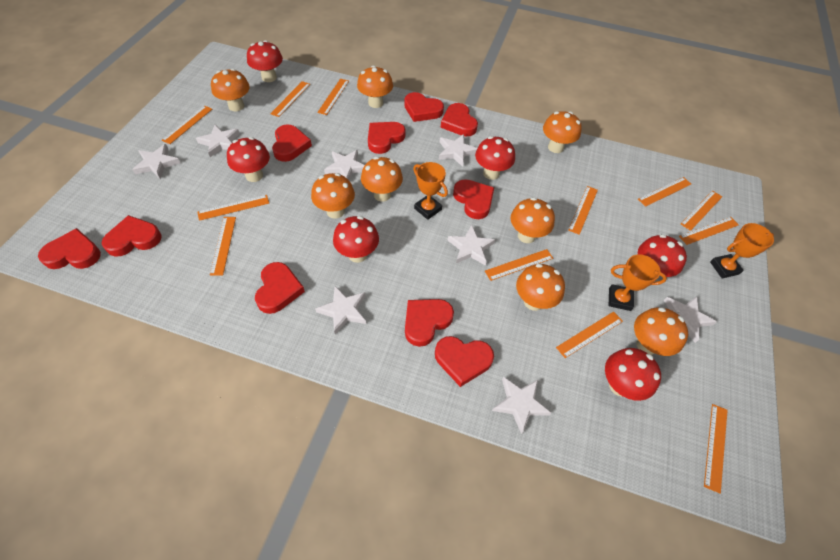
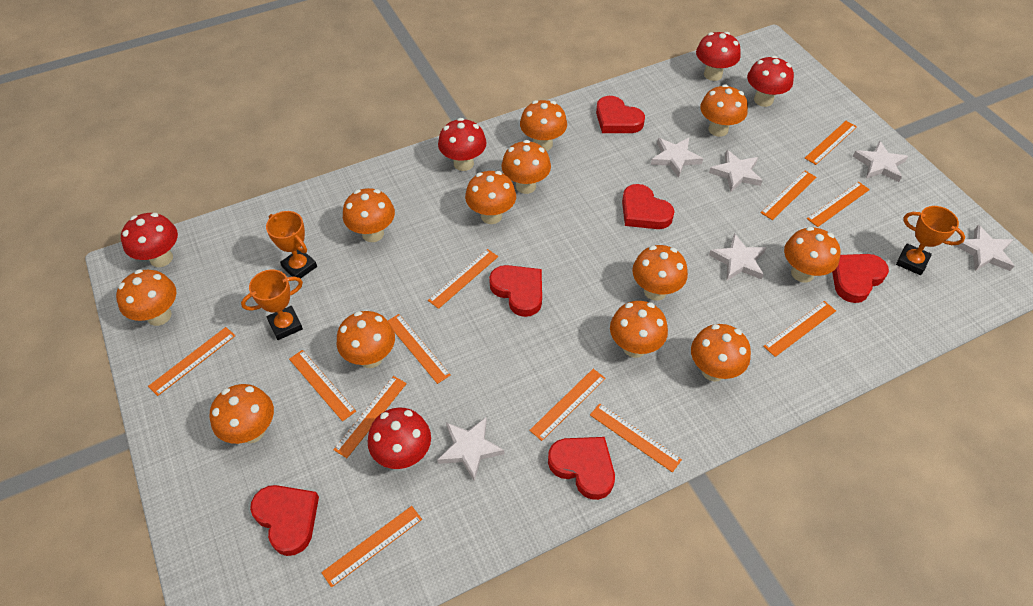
orange mushroom: [211,68,250,111] [311,173,355,219] [357,66,393,108] [361,157,403,202] [511,197,555,243] [516,263,565,311] [543,111,582,153] [634,307,688,356] = 8 -> [116,269,176,326] [210,384,274,444] [337,311,395,368] [343,188,395,242] [465,171,516,224] [501,140,551,194] [520,100,567,151] [610,301,668,358] [632,245,688,301] [691,324,751,382] [700,84,748,137] [784,227,840,283] = 12
red heart: [38,228,101,269] [102,215,162,257] [255,262,305,314] [272,124,312,162] [368,122,406,154] [404,92,444,122] [405,299,454,347] [435,336,494,387] [441,103,478,136] [453,179,494,219] = 10 -> [250,485,319,556] [489,265,542,317] [548,437,615,500] [596,96,645,133] [622,184,675,229] [832,254,889,303] = 6
red mushroom: [227,137,270,182] [247,40,283,82] [333,216,379,263] [475,136,515,180] [605,348,661,401] [638,234,687,277] = 6 -> [121,213,178,267] [368,407,431,469] [438,118,487,171] [696,32,741,81] [747,56,794,107] = 5
white star: [132,144,180,179] [196,125,240,157] [315,286,366,334] [324,150,364,180] [439,134,478,167] [447,225,495,266] [492,377,551,434] [664,296,717,343] = 8 -> [437,417,504,481] [651,138,703,178] [709,150,763,192] [709,233,767,281] [853,141,908,182] [953,225,1014,271] = 6

